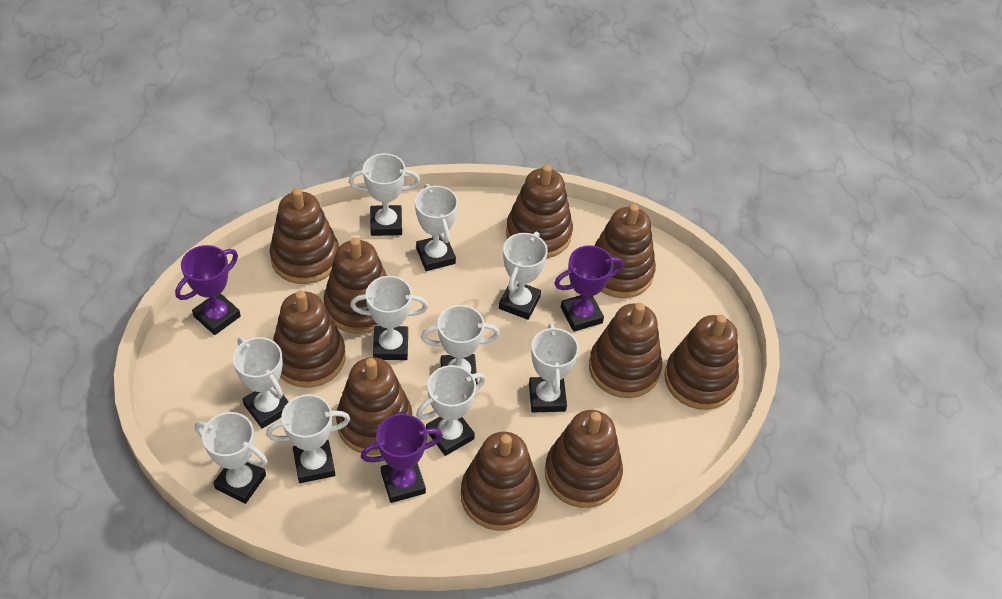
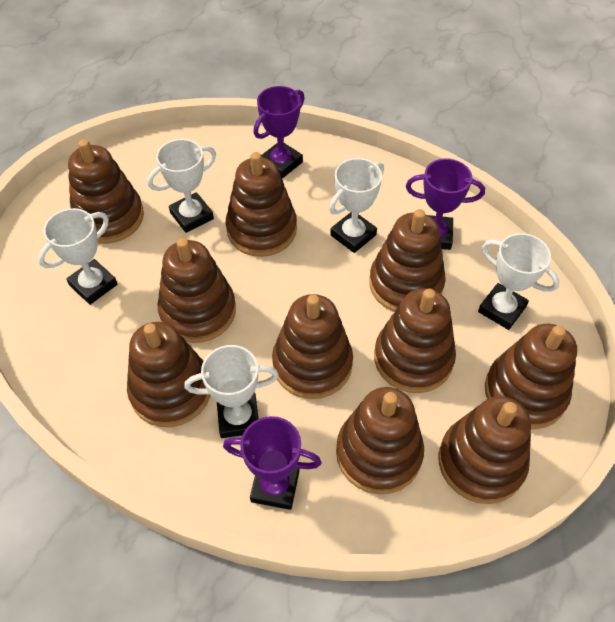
white trophy: [195,412,267,504] [233,337,289,428] [266,394,350,483] [349,153,420,236] [350,276,428,360] [415,184,458,271] [416,365,486,456] [421,305,500,385] [499,232,548,320] [529,323,579,412] = 10 -> [38,208,118,305] [148,139,216,233] [184,345,279,438] [329,158,384,253] [478,233,560,330] = 5

